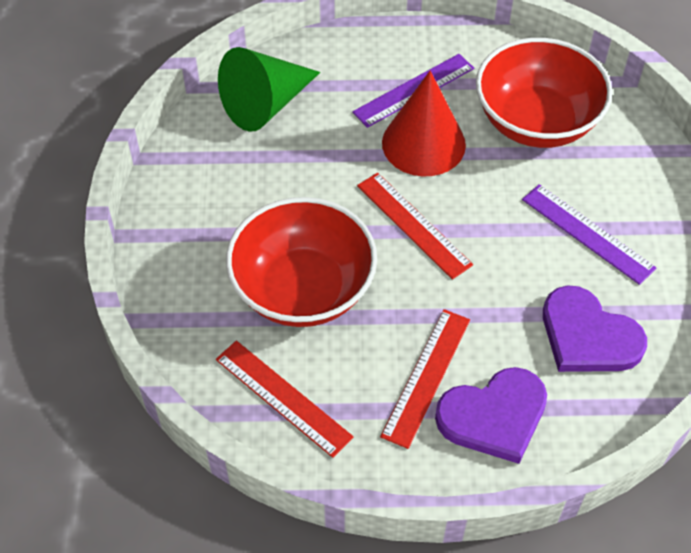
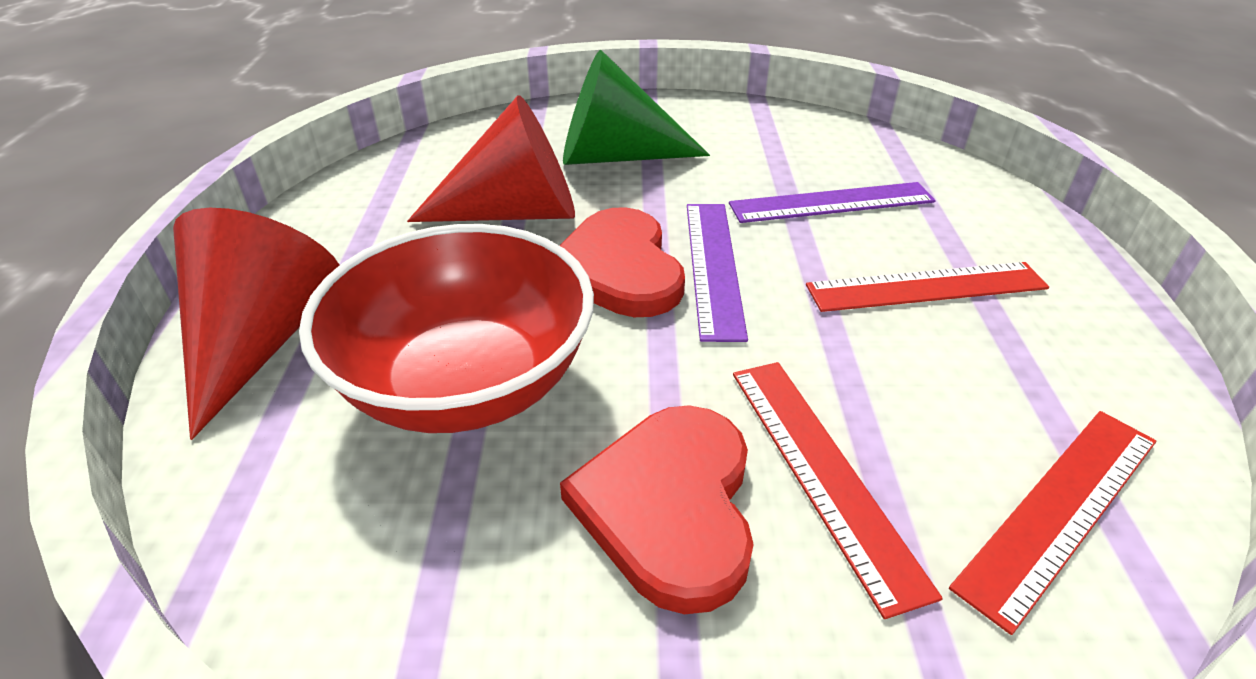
purple heart: [435,367,547,464] [543,285,647,372] = 2 -> none = 0
red bowl: [226,197,377,327] [476,38,612,148] = 2 -> [299,224,594,433] = 1
red cone: [382,71,466,176] = 1 -> [173,208,339,440] [407,95,575,222] = 2
red heart: none = 0 -> [559,207,685,317] [560,405,754,614] = 2

